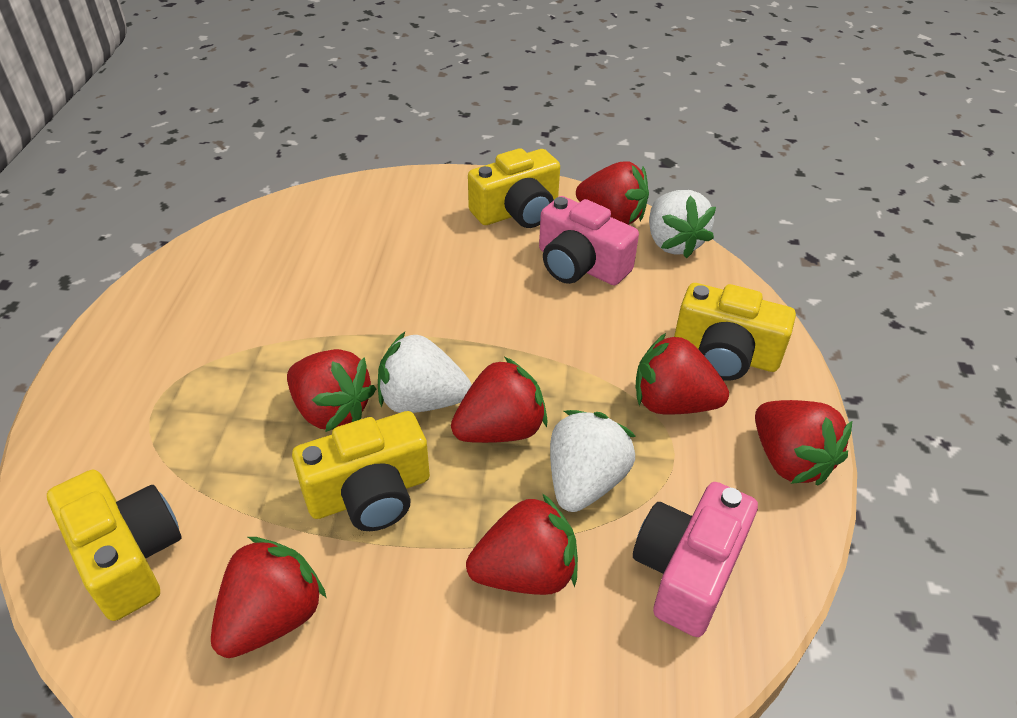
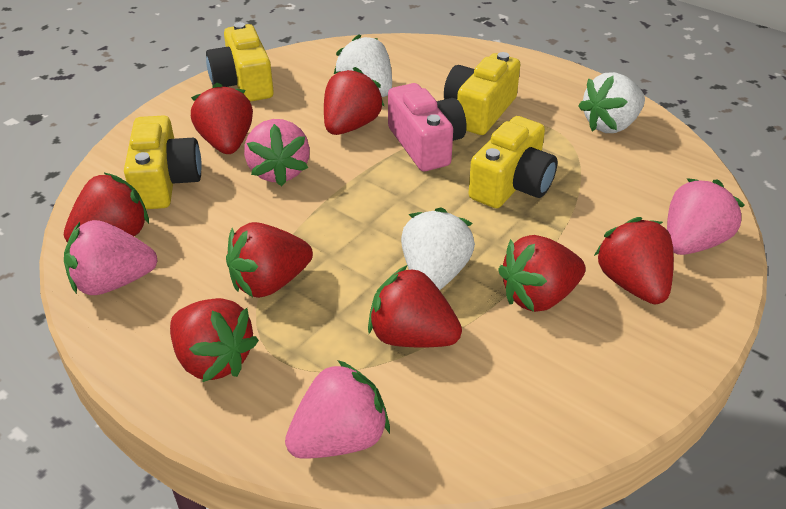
pink camera: [539,196,639,285] [633,482,758,637] = 2 -> [388,83,467,171] = 1
pink strawberry: none = 0 -> [64,220,158,295] [244,119,310,186] [285,360,390,459] [667,178,745,255] = 4
red strawberry: [211,537,327,658] [287,349,376,432] [451,357,548,443] [466,493,578,595] [576,161,649,225] [636,333,729,415] [755,400,852,486] = 7 -> [64,172,149,243] [170,298,259,382] [191,83,253,154] [226,222,313,298] [324,67,384,135] [368,265,462,348] [498,235,586,312] [594,217,674,304] = 8

